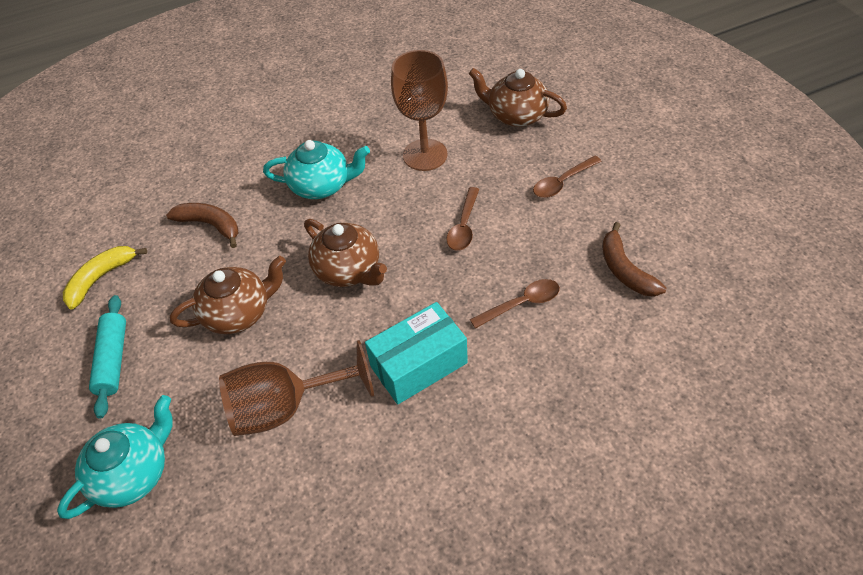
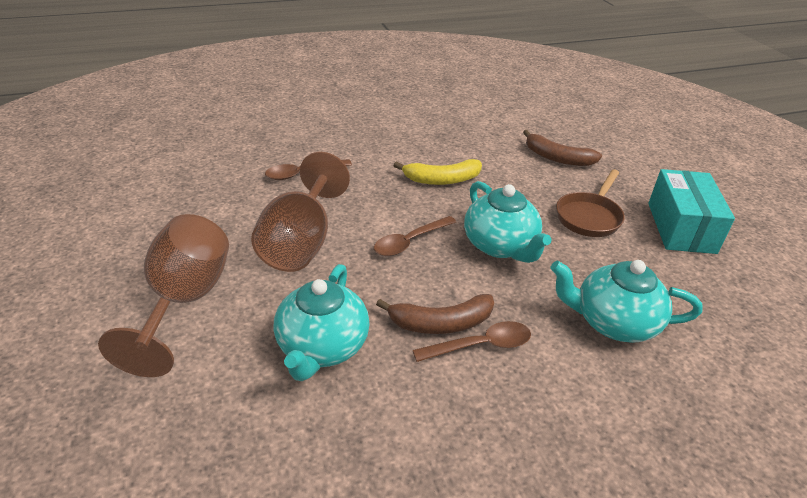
brown pan: none = 0 -> [556,169,625,237] = 1
brown teapot: [170,256,286,334] [304,219,387,287] [469,68,567,127] = 3 -> none = 0
turquoise rolling pin: [89,295,126,419] = 1 -> none = 0
turquoise teapot: [57,395,173,519] [263,140,370,199] = 2 -> [273,264,370,381] [464,181,551,263] [551,260,702,343] = 3

